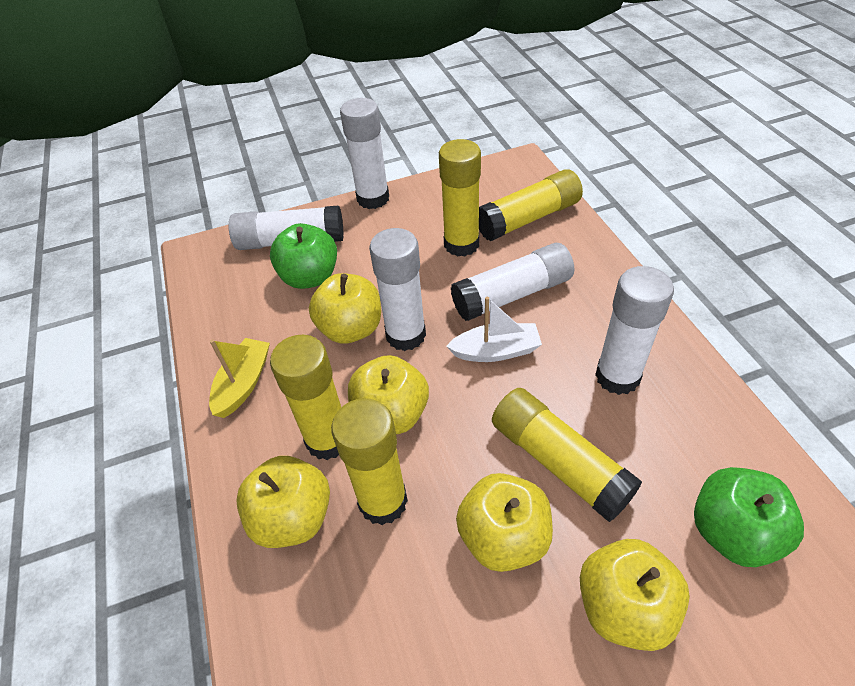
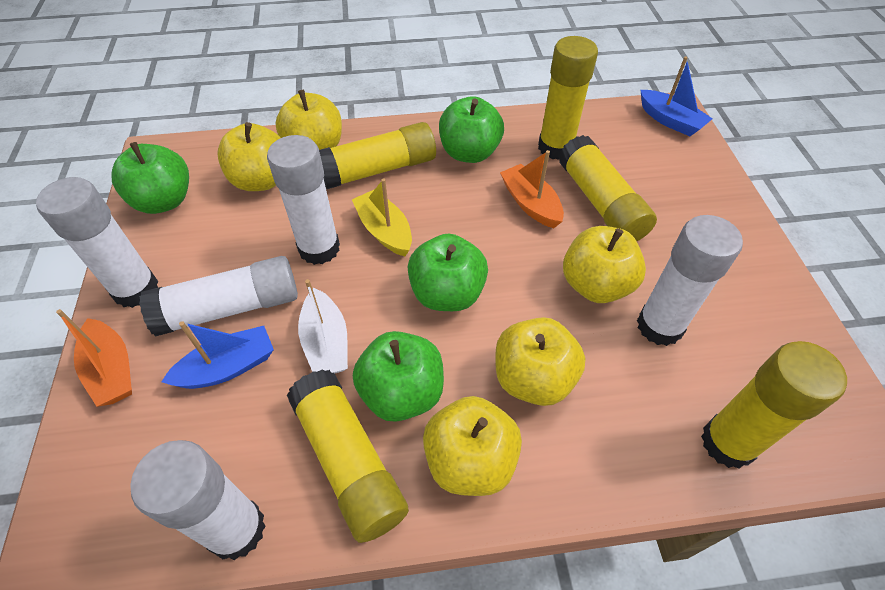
blue boat: none = 0 -> [161,321,274,389] [641,56,713,136] = 2
green apple: [270,223,337,289] [694,467,804,567] = 2 -> [112,142,189,214] [353,331,444,422] [408,234,488,311] [439,96,504,163] = 4
orange boat: none = 0 -> [56,309,132,407] [500,150,564,228] = 2

